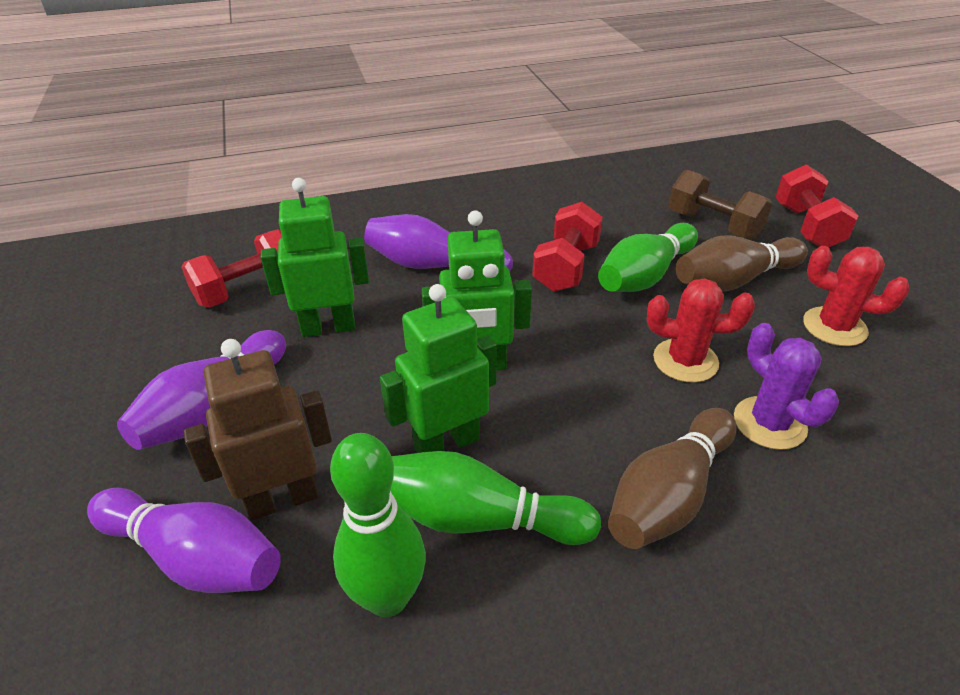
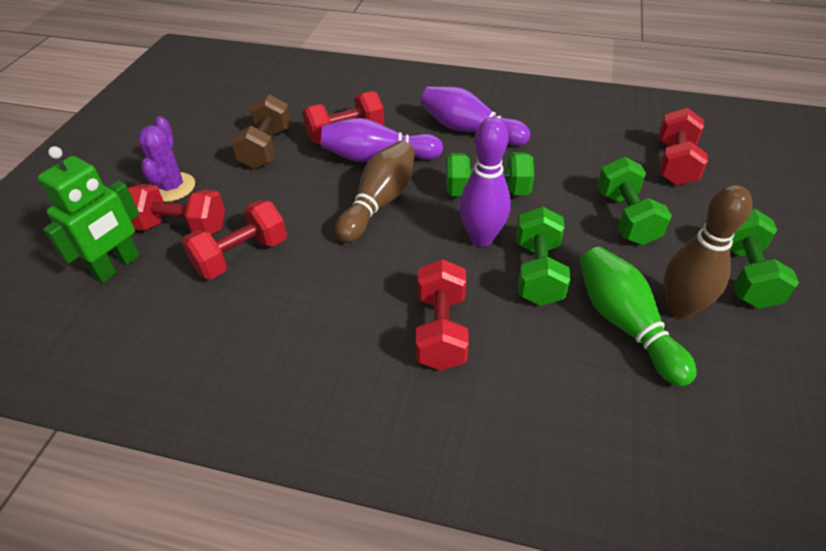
brown robot: [184,339,332,521] = 1 -> none = 0
green bowling pin: [330,433,426,617] [390,451,601,545] [598,223,698,292] = 3 -> [580,247,697,387] = 1
green dumbbell: none = 0 -> [446,152,534,196] [516,206,571,306] [597,157,672,245] [731,208,799,309] = 4
green robot: [260,178,369,337] [380,284,497,453] [422,211,532,370] = 3 -> [38,146,140,283] = 1
red cactus: [647,278,755,383] [803,246,909,346] = 2 -> none = 0
red dumbbell: [181,229,282,308] [532,202,603,292] [776,164,858,247] = 3 -> [128,184,225,235] [182,200,287,279] [302,91,384,144] [416,259,469,371] [659,108,708,185] = 5

